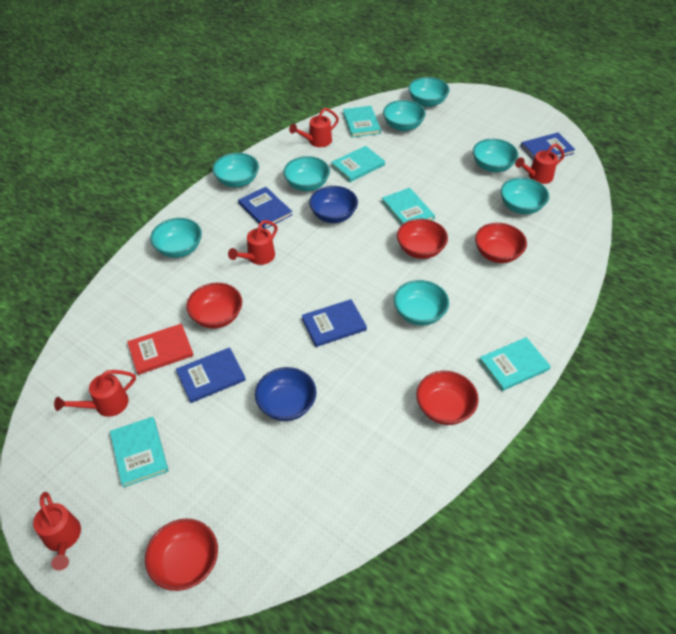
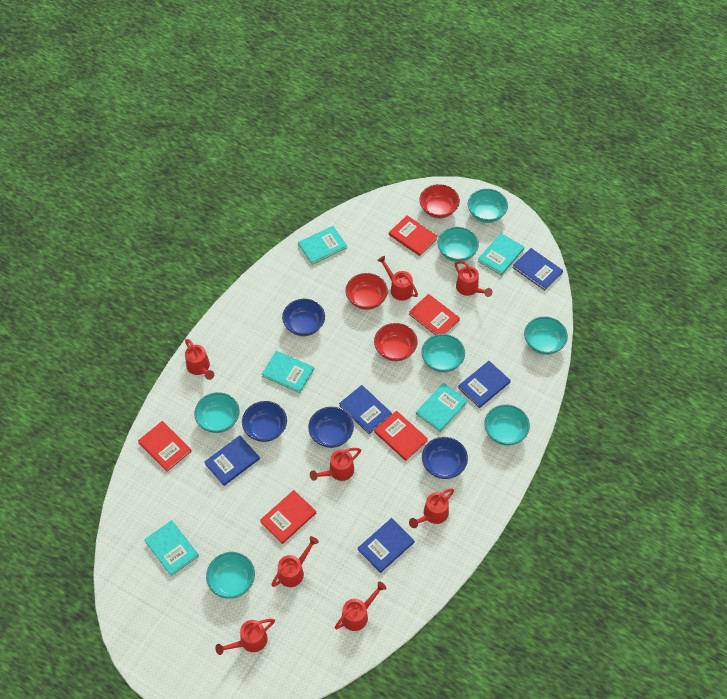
blue book: [176,347,246,403] [238,187,292,229] [302,299,367,347] [521,133,575,160] = 4 -> [204,435,260,486] [339,385,392,434] [358,518,415,573] [458,361,511,408] [512,248,563,291] = 5
blue bowl: [255,367,317,421] [309,186,358,223] = 2 -> [242,401,287,442] [282,299,325,336] [308,407,354,448] [422,437,468,479] = 4
red book: [127,324,194,375] = 1 -> [138,421,192,472] [260,490,316,544] [374,410,428,461] [389,215,438,256] [409,294,460,335] = 5
red bowl: [145,518,218,591] [186,283,242,329] [397,219,448,259] [416,371,479,425] [475,223,527,263] = 5 -> [346,273,388,310] [374,323,418,361] [419,184,460,218] = 3
red watering can: [33,492,81,571] [54,370,136,417] [228,220,278,265] [289,108,339,147] [515,144,565,184] = 5 -> [185,339,214,380] [215,619,275,655] [271,536,319,587] [310,448,361,481] [335,581,387,631] [377,256,418,301] [409,488,454,528] [455,261,492,297] = 8
turquoise bowl: [150,218,202,258] [212,153,259,187] [283,156,330,191] [383,100,426,131] [394,280,449,326] [408,77,450,107] [473,138,519,172] [500,177,549,214] = 8 -> [194,392,240,433] [206,552,255,599] [421,334,465,373] [437,227,479,262] [468,189,508,223] [484,404,530,446] [524,316,568,355] = 7

